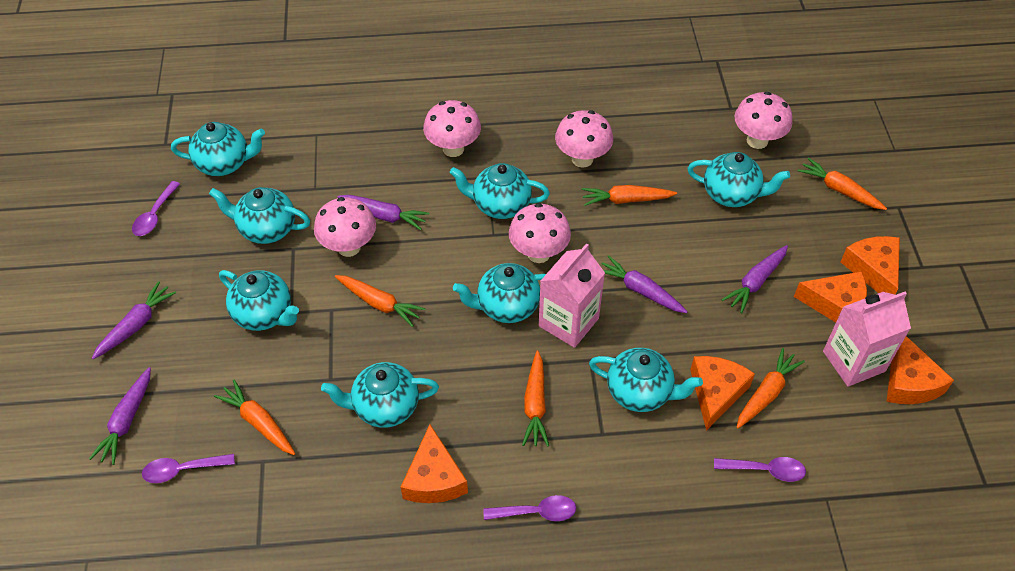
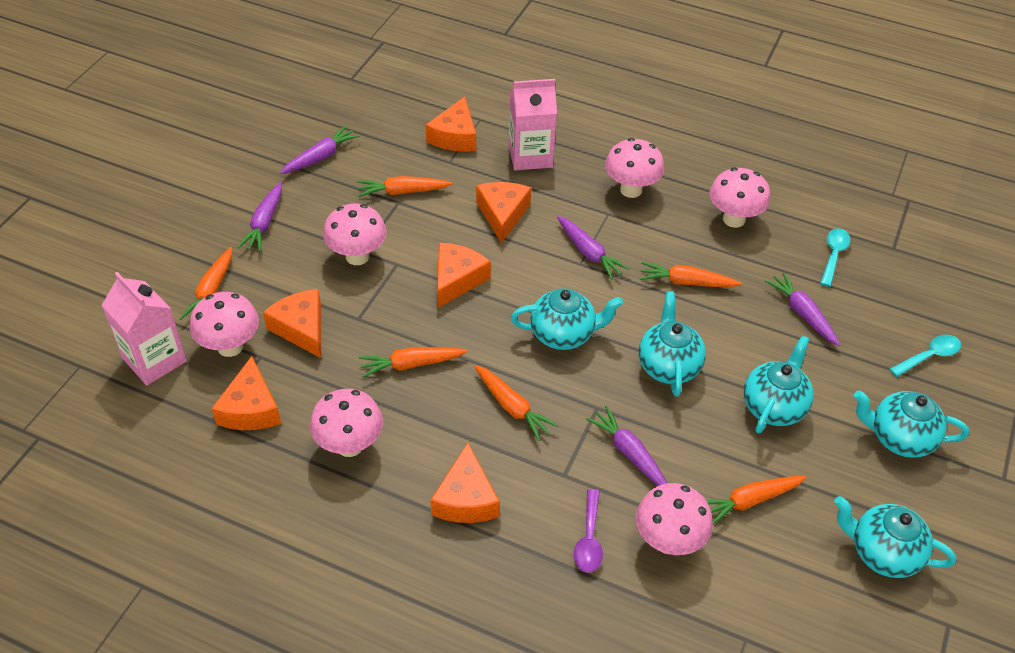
orange cheese: [401,425,468,503] [690,356,755,431] [794,271,867,323] [841,236,900,294] [886,336,954,404] = 5 -> [211,356,281,430] [263,289,321,358] [426,97,476,152] [430,442,500,523] [437,243,491,308] [476,182,531,243] = 6
pink mushroom: [314,197,376,257] [423,100,481,157] [509,203,571,263] [555,110,613,167] [735,92,792,149] = 5 -> [190,292,259,357] [310,389,383,457] [323,204,387,265] [605,138,664,198] [636,483,713,555] [709,168,770,228] = 6
purple spoon: [132,181,180,236] [142,454,235,483] [483,495,576,521] [714,457,806,482] = 4 -> [574,489,603,572] = 1
turquoise spoon: none = 0 -> [820,228,851,287] [890,334,961,377] = 2
turquoise teapot: [171,122,265,176] [209,187,310,244] [219,270,299,331] [321,362,439,428] [450,163,550,219] [453,263,546,323] [589,348,703,412] [687,152,790,207] = 8 -> [511,288,623,350] [639,292,706,397] [743,335,814,433] [834,496,957,578] [854,390,969,458] = 5

